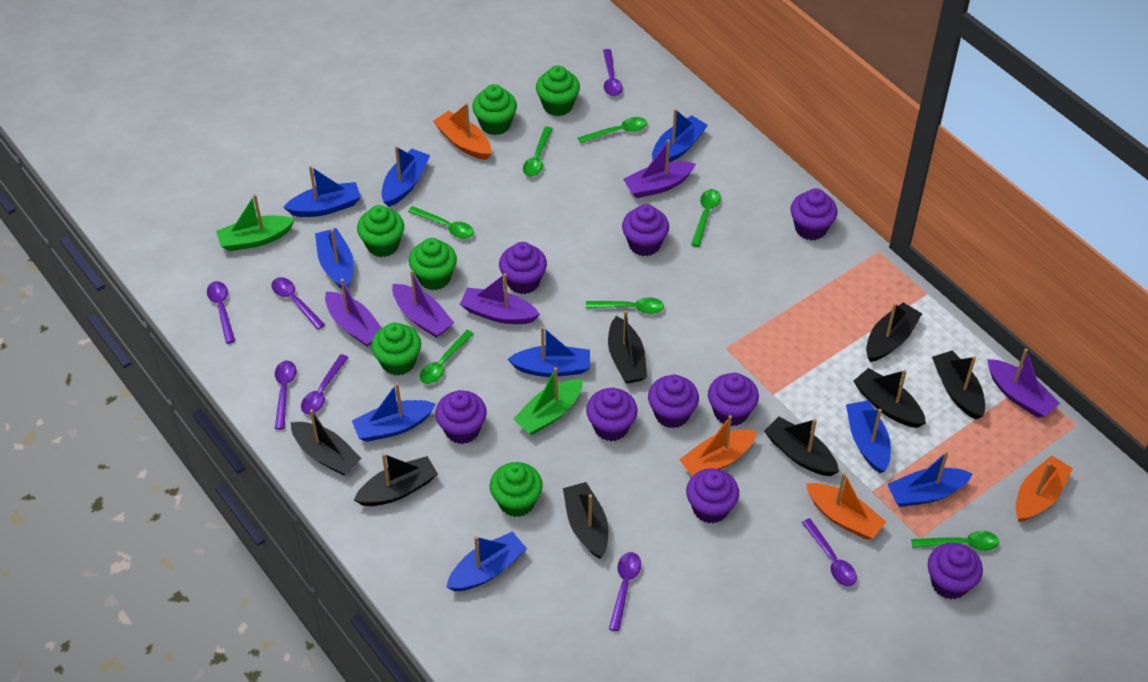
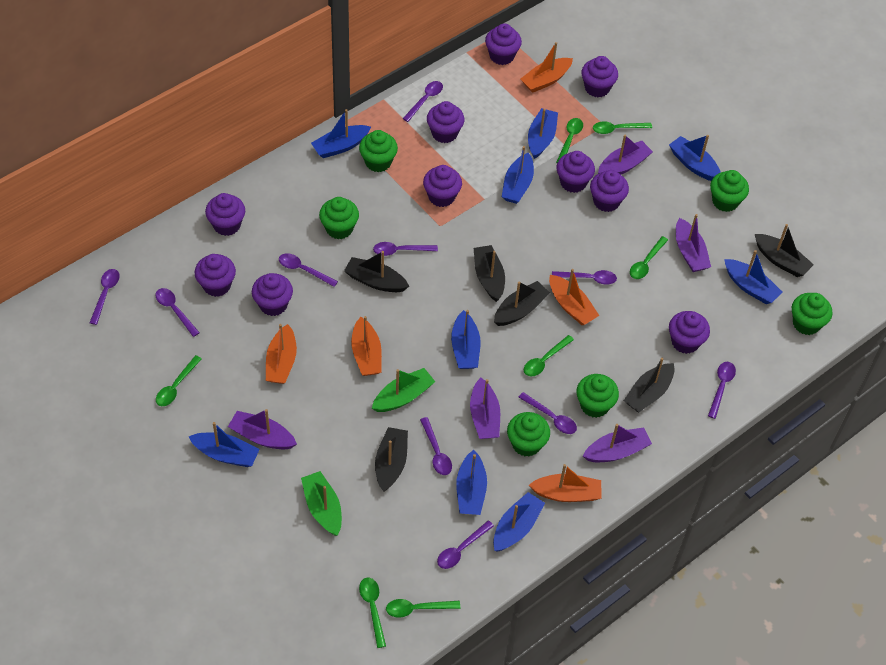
black boat: [291,409,362,476] [354,453,438,506] [563,482,608,559] [608,310,647,384] [764,417,839,476] [853,368,926,428] [866,302,922,362] [932,350,985,419] = 8 -> [344,251,409,292] [375,427,408,492] [474,245,505,302] [494,281,550,326] [624,358,675,413] [755,224,814,277] = 6
orange boat: [433,103,491,160] [679,415,757,476] [806,472,886,539] [1016,455,1073,522] = 4 -> [266,324,297,384] [351,316,382,376] [521,42,573,93] [529,464,601,502] [549,269,600,325] = 5
purple cupcake: [435,390,487,444] [499,242,547,294] [586,388,638,441] [622,204,669,256] [648,375,699,428] [686,468,739,524] [708,373,759,426] [790,188,837,240] [928,543,983,599] = 9 -> [195,254,236,297] [205,193,245,236] [252,273,293,316] [423,165,462,207] [427,101,465,143] [485,24,522,65] [557,151,595,193] [582,56,618,98] [590,170,629,212] [669,311,710,354] = 10
purple spoon: [207,281,235,344] [271,277,325,330] [275,361,296,430] [301,354,349,414] [603,49,623,96] [609,552,641,631] [802,518,857,586] = 7 -> [90,269,120,325] [155,288,200,337] [279,253,338,287] [373,242,438,256] [403,81,443,122] [420,417,452,475] [437,520,494,569] [518,392,577,434] [552,270,617,285] [708,362,736,419] = 10

